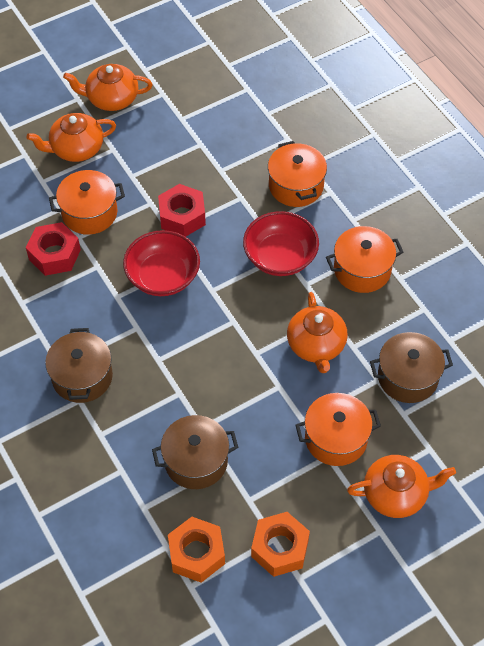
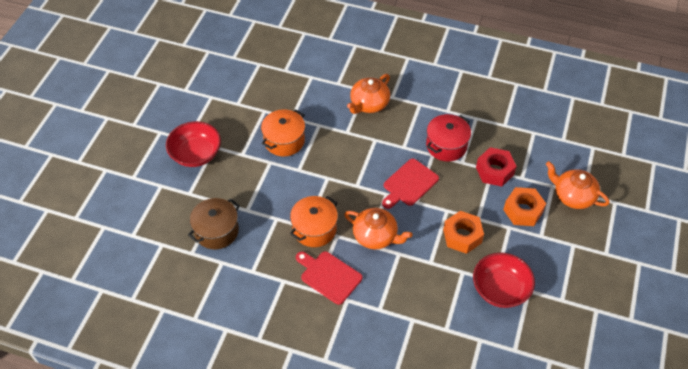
brown pot: [45,328,113,403] [152,415,238,489] [370,332,453,403] = 3 -> [188,198,240,249] = 1
orange pot: [49,170,125,235] [268,141,327,207] [295,393,381,466] [326,226,403,293] = 4 -> [261,109,305,156] [290,196,338,247] = 2
orange teapot: [27,113,116,162] [63,64,152,111] [287,292,348,373] [347,455,456,518] = 4 -> [344,208,413,249] [347,74,390,114] [546,161,609,209] = 3
red cutting board: none = 0 -> [296,251,362,305] [382,158,439,209] = 2
red nut: [26,222,81,276] [158,184,206,237] = 2 -> [476,147,517,187] = 1
red pot: none = 0 -> [426,114,471,161] = 1

